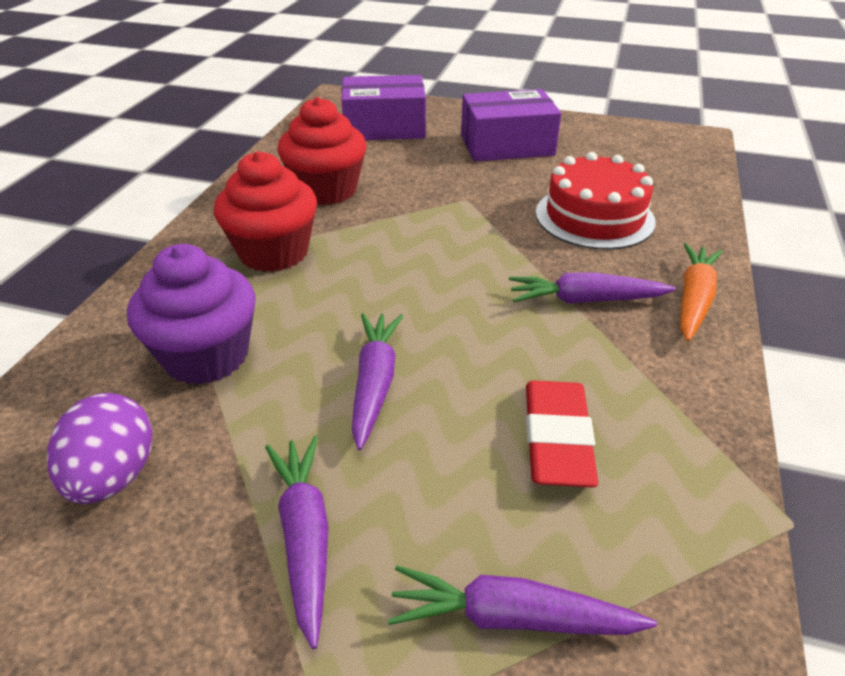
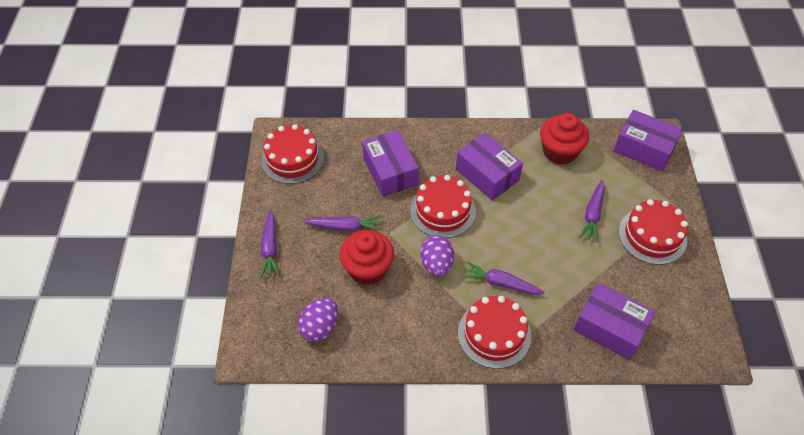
orange carrot: [680,243,723,341] = 1 -> none = 0
purple box: [341,75,426,140] [461,89,561,162] = 2 -> [362,130,419,197] [456,133,523,200] [574,283,655,360] [614,110,683,171] = 4
purple cupcake: [127,244,256,385] = 1 -> none = 0
purple egg: [47,393,153,504] = 1 -> [298,297,338,342] [420,235,454,277] = 2
red cake: [536,152,656,250] = 1 -> [261,124,324,184] [410,175,476,238] [458,296,531,369] [619,199,688,265] = 4
red eraser: [526,381,598,487] = 1 -> none = 0

